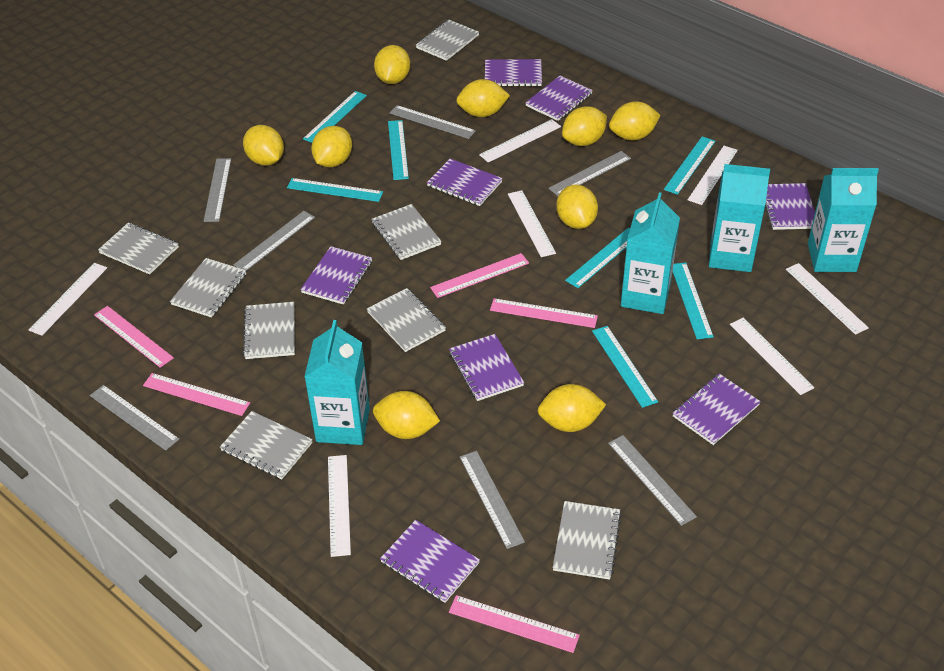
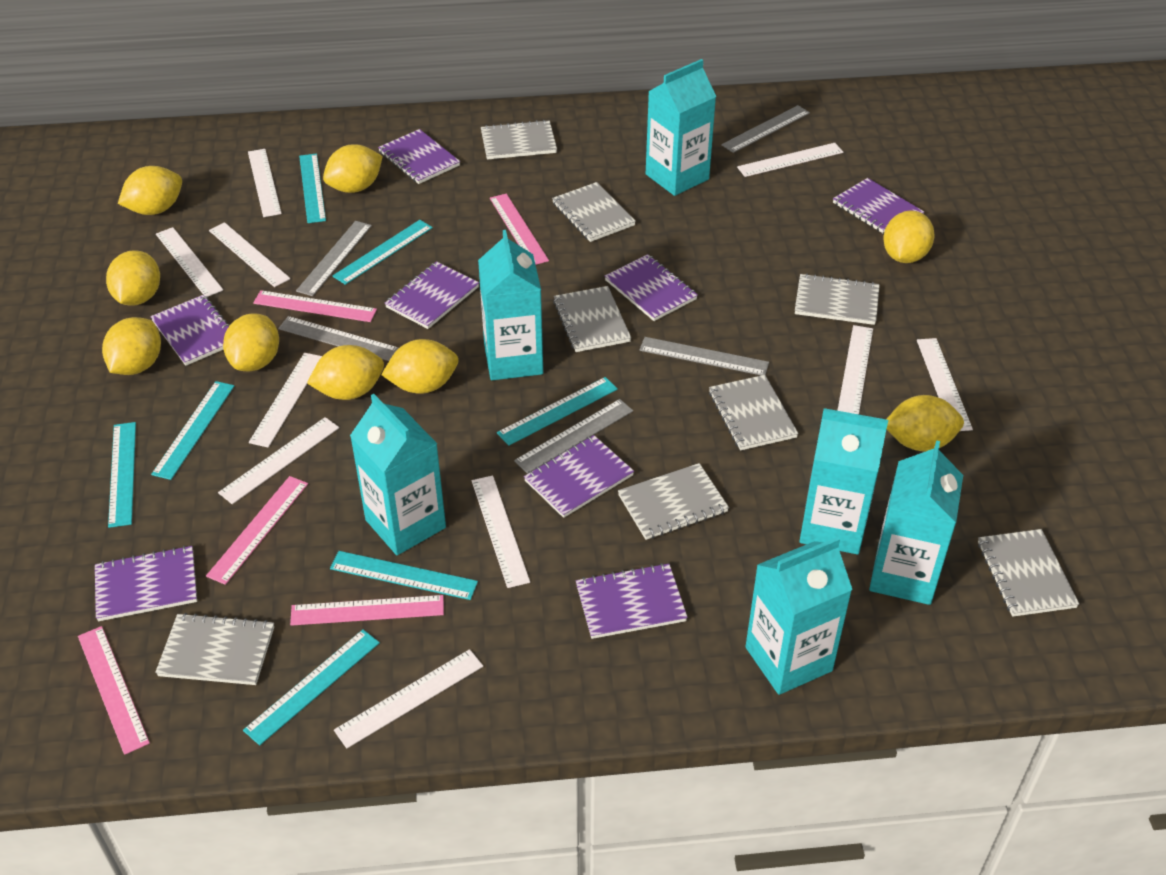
grey ruler: [90,385,179,451] [204,158,231,222] [234,211,315,271] [390,105,476,139] [460,451,525,549] [548,151,631,196] [608,435,697,526] = 7 -> [278,316,399,361] [296,221,372,296] [514,399,633,474] [640,337,769,376] [721,105,810,153] = 5
turquoise carton: [304,320,370,445] [621,192,680,314] [709,164,770,272] [808,168,879,272] = 4 -> [350,394,446,555] [478,230,543,380] [646,59,716,196] [745,537,853,695] [800,408,888,554] [869,440,963,605] = 6
white ruler: [29,263,107,336] [328,455,351,557] [479,119,561,163] [508,190,556,257] [688,146,738,205] [730,318,814,395] [786,263,869,335] = 7 -> [156,227,223,297] [209,222,290,287] [218,417,339,504] [248,149,282,217] [249,353,322,447] [334,649,483,748] [472,476,530,588] [737,143,843,177] [837,325,873,414] [917,338,973,431] = 10

